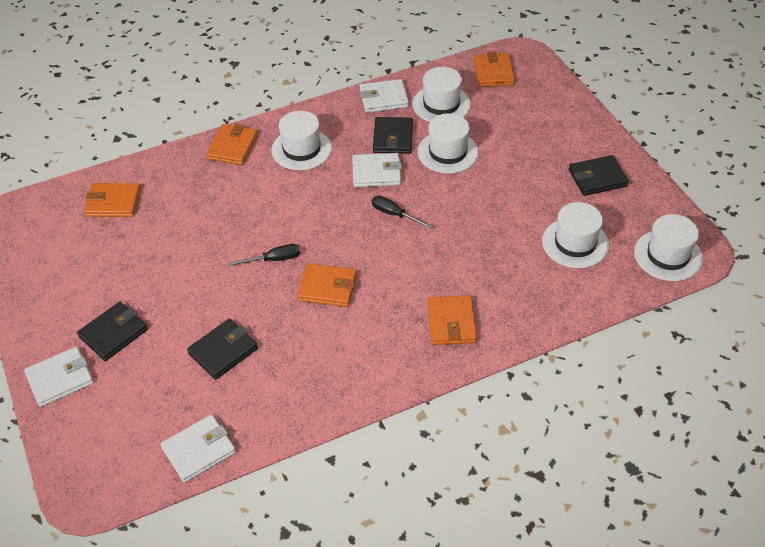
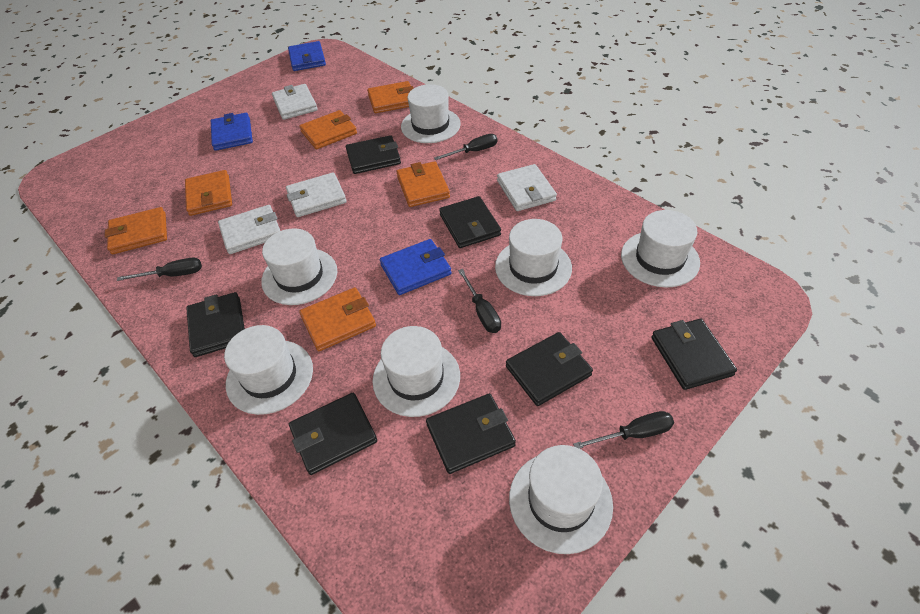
black screwdriver: [228,244,300,266] [372,196,433,229] = 2 -> [117,258,202,281] [434,134,498,160] [458,269,501,333] [573,411,674,449] = 4
black wallet: [77,302,148,361] [187,319,258,380] [373,117,413,154] [569,155,629,196] = 4 -> [186,292,245,357] [289,393,377,475] [346,135,401,174] [426,393,516,474] [439,196,501,248] [506,332,593,406] [651,319,737,390] = 7
blue wallet: none = 0 -> [211,113,253,151] [288,41,326,71] [380,239,451,295] = 3
orange wallet: [84,183,141,217] [206,124,258,165] [297,263,357,307] [428,295,477,345] [474,51,515,87] = 5 -> [104,207,167,254] [185,170,232,216] [299,110,357,149] [299,287,376,351] [367,81,414,113] [397,161,450,207] = 6
white hat: [271,111,332,170] [412,67,471,122] [418,113,479,174] [542,202,609,268] [634,214,703,281] = 5 -> [224,325,313,415] [261,229,337,305] [373,326,460,417] [401,84,461,143] [495,219,572,296] [509,445,613,554] [621,210,700,288] = 7

